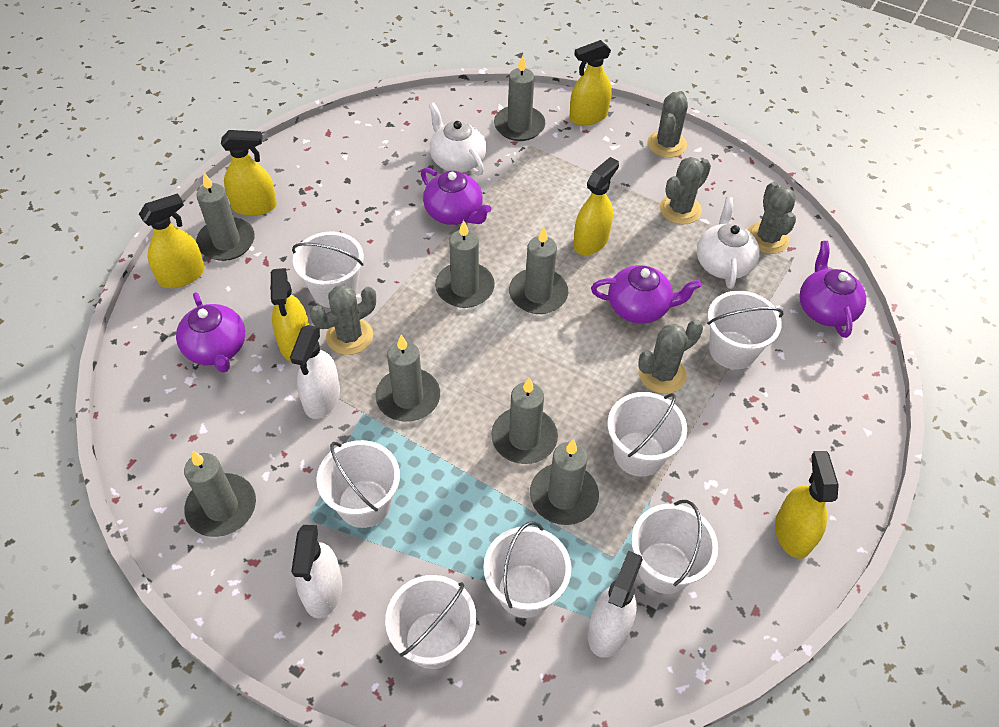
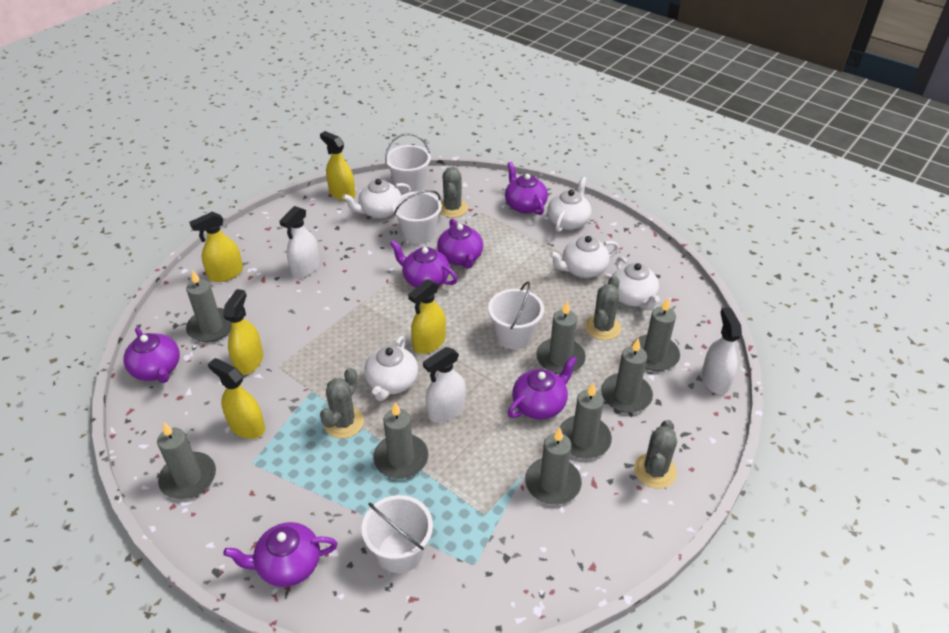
grey cactus: [310,285,376,355] [638,320,703,394] [647,91,688,158] [660,157,711,224] [748,182,796,254] = 5 -> [320,368,364,438] [440,167,468,218] [585,276,621,340] [634,420,677,489] = 4
purple teapot: [176,292,245,373] [421,168,491,225] [591,265,701,324] [800,241,866,338] = 4 -> [123,327,180,383] [223,522,338,587] [390,240,458,288] [437,218,483,269] [505,162,548,215] [508,356,577,419] = 6
white bucket: [292,231,364,308] [316,440,400,528] [385,575,476,669] [483,521,571,618] [608,392,687,477] [631,500,718,594] [707,291,783,370] = 7 -> [361,495,433,573] [385,133,431,194] [393,190,442,244] [488,281,544,349] = 4
white teapot: [429,103,487,176] [697,197,760,289] = 2 -> [342,179,411,219] [364,336,418,401] [547,177,591,232] [549,236,619,278] [612,256,660,310] = 5
yellow spray bottle: [139,193,205,288] [221,130,277,216] [270,268,309,361] [569,40,612,126] [573,157,619,255] [775,451,839,559] = 6 -> [189,212,243,282] [208,358,265,439] [223,289,263,375] [320,131,355,201] [408,279,446,354] = 5

